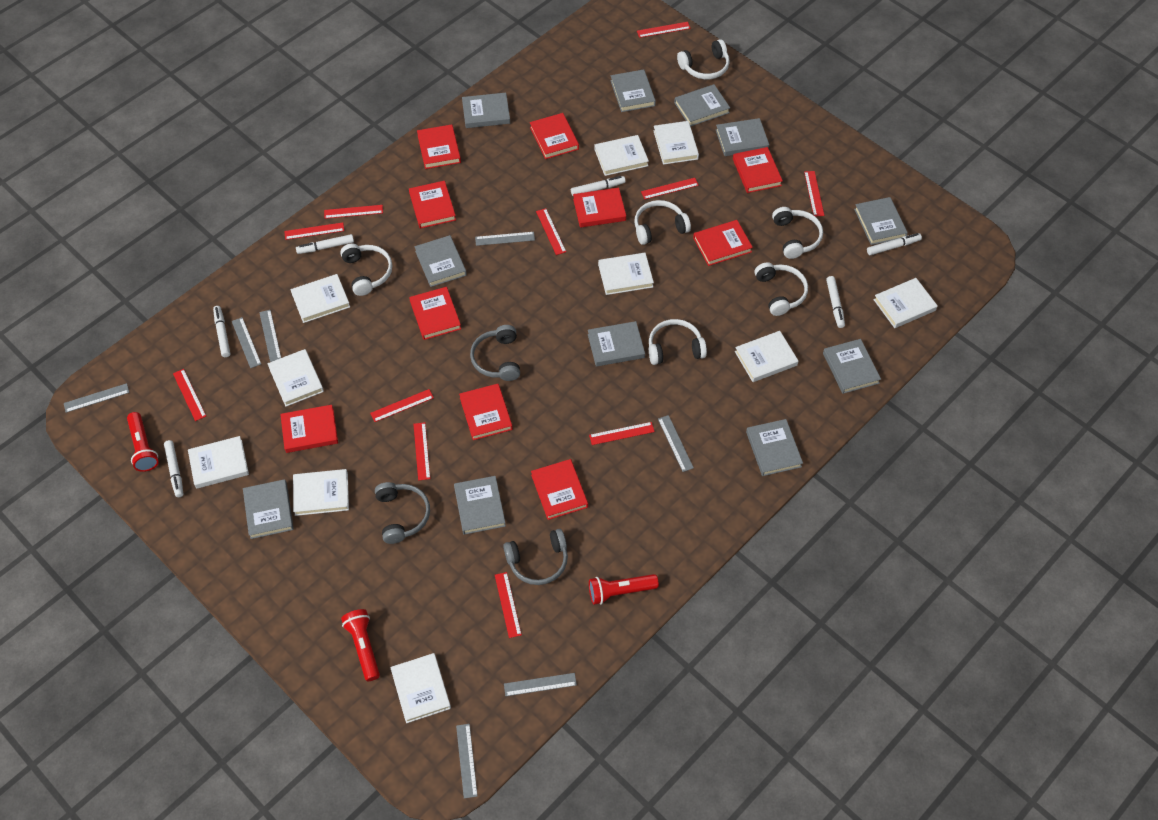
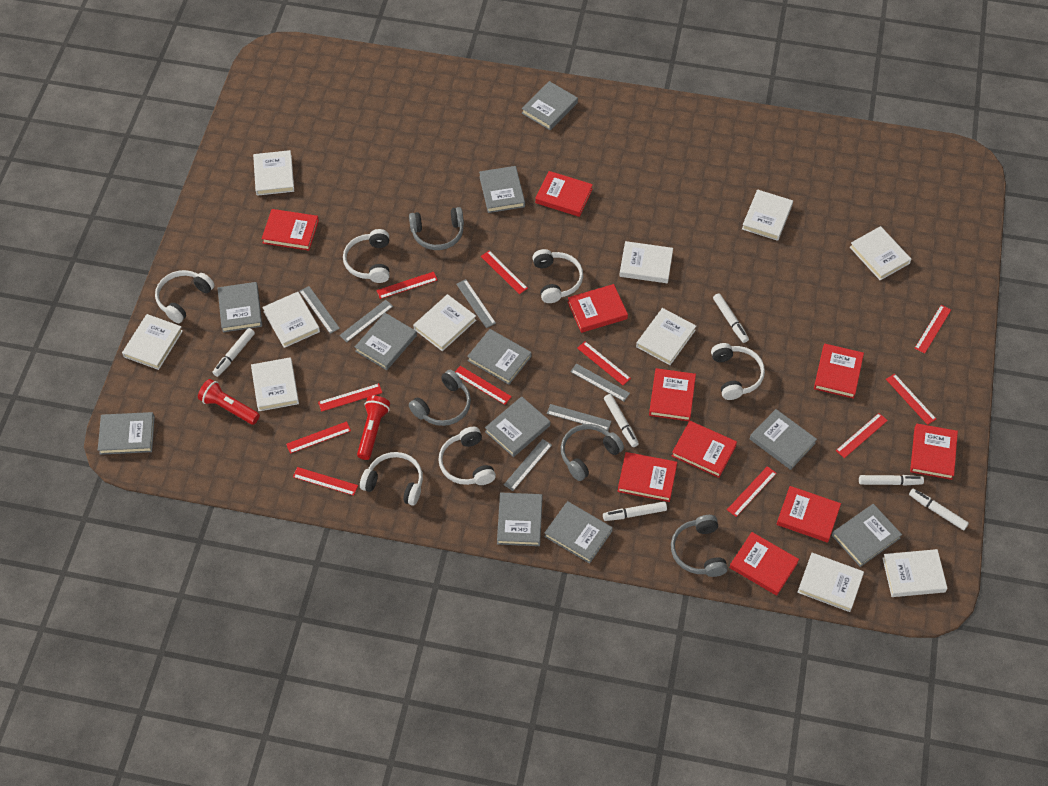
grey headphones: [375,482,430,544] [470,325,520,381] [503,529,568,585] = 3 -> [409,207,464,250] [409,370,471,426] [561,424,624,481] [671,515,728,577] = 4
grey ruler: [64,383,129,413] [232,317,261,368] [259,310,281,362] [456,724,478,798] [475,232,535,246] [504,673,577,696] [658,415,694,472] = 7 -> [299,286,340,334] [339,300,393,342] [456,279,496,328] [504,439,552,491] [547,404,612,431] [570,364,630,402] = 6
red flashlight: [127,412,159,472] [341,609,380,681] [589,574,659,605] = 3 -> [198,379,260,425] [357,396,390,460] = 2
white book: [188,436,249,489] [267,349,324,407] [291,274,350,323] [293,469,349,516] [390,653,451,723] [594,135,649,176] [598,253,654,295] [653,121,699,165] [735,331,798,382] [874,278,938,328] = 10 -> [122,314,183,370] [251,357,299,411] [253,150,294,196] [262,292,320,348] [413,294,476,351] [619,241,673,283] [636,308,696,365] [742,189,793,241] [797,553,864,612] [850,226,911,280] [883,549,948,597] = 11

